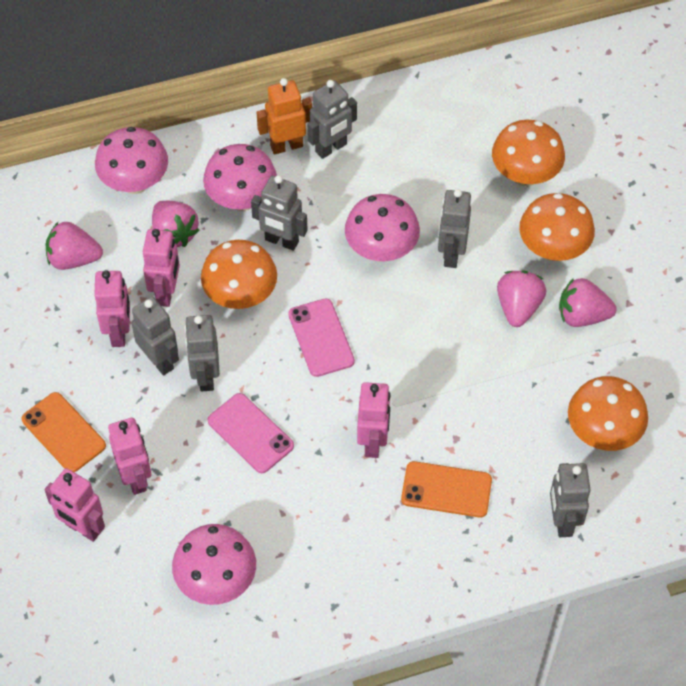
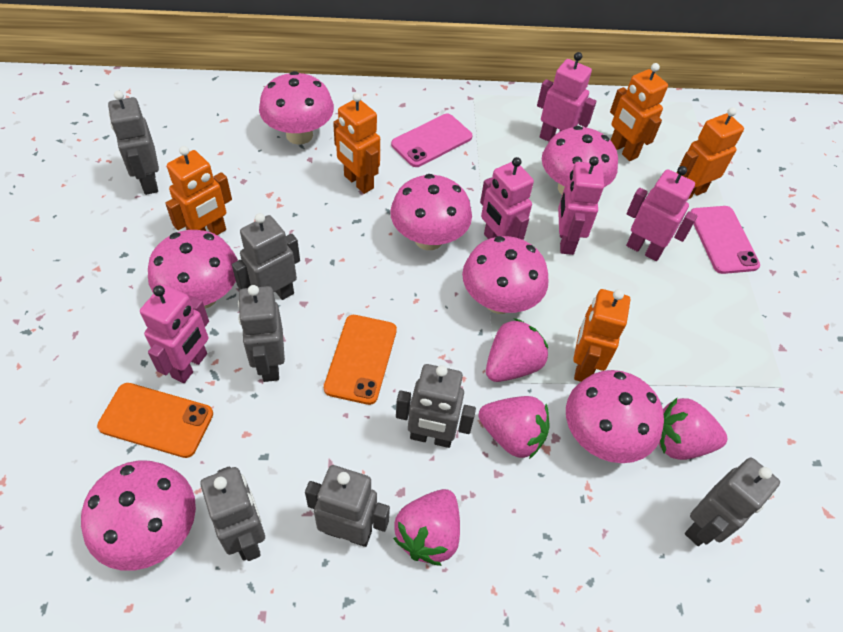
grey robot: [132,297,179,375] [184,315,220,391] [251,175,307,251] [307,80,357,159] [438,189,471,268] [550,463,590,537] = 6 -> [108,91,159,195] [200,466,265,561] [232,213,300,300] [238,285,285,382] [305,465,390,547] [396,364,476,448] [685,458,780,546] = 7
orange mushroom: [201,240,277,309] [492,120,565,187] [519,193,595,261] [568,376,648,451] = 4 -> none = 0
orange robot: [256,78,312,155] = 1 -> [165,146,232,235] [333,93,380,194] [573,289,630,382] [610,63,668,161] [676,107,744,199] = 5
pink mushroom: [95,127,168,194] [172,524,256,605] [203,144,277,211] [345,194,420,262] = 4 -> [81,461,196,571] [148,230,238,309] [259,71,334,145] [390,174,472,250] [462,236,549,314] [542,126,618,195] [566,370,664,463] = 7

